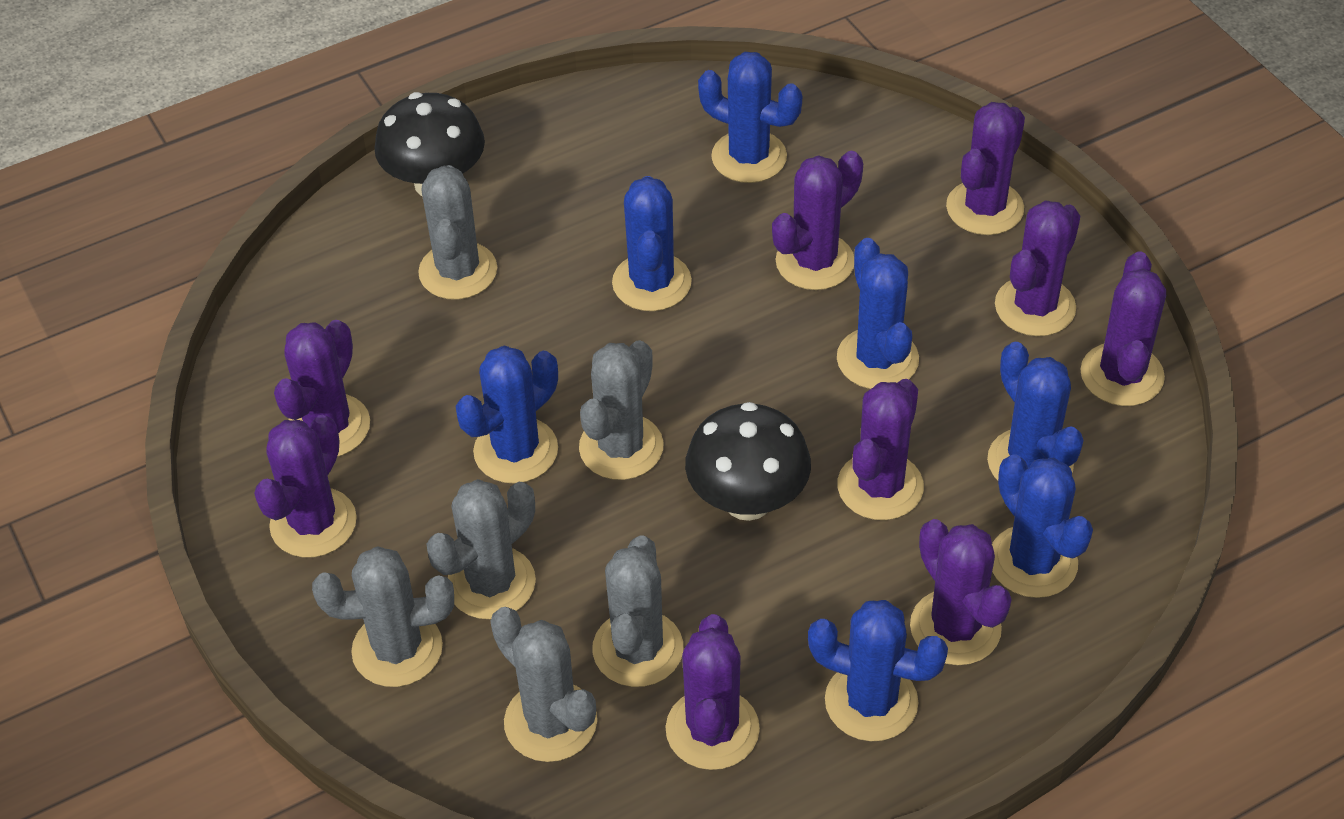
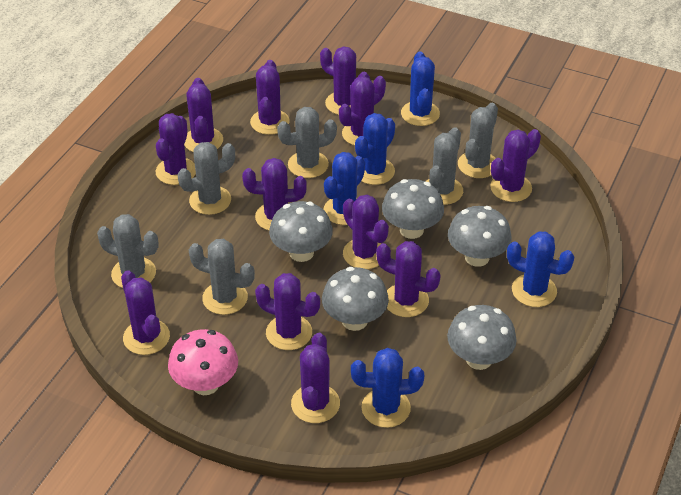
black mushroom: [374,92,485,196] [685,402,811,521] = 2 -> none = 0
blue cactus: [456,346,558,484] [612,176,692,311] [698,52,802,183] [808,600,948,741] [837,238,919,389] [987,342,1084,480] [992,454,1093,598] = 7 -> [324,152,365,225] [351,348,424,428] [355,113,395,185] [401,52,440,126] [507,231,575,307] = 5
grey mushroom: none = 0 -> [269,201,333,262] [322,267,389,331] [382,179,444,239] [447,305,517,370] [448,206,512,267] = 5
pink mushroom: none = 0 -> [168,329,238,395] = 1
purple cactus: [254,415,357,558] [274,320,370,457] [665,614,760,770] [772,151,863,290] [837,379,924,520] [910,519,1012,665] [946,102,1025,235] [995,200,1080,336] [1080,251,1166,406] = 9 -> [121,270,170,355] [156,113,196,185] [184,78,223,152] [242,158,307,230] [250,60,290,135] [255,273,320,350] [291,333,340,423] [320,47,370,115] [339,76,386,146] [343,195,389,269] [376,241,441,317] [490,129,541,202] = 12

